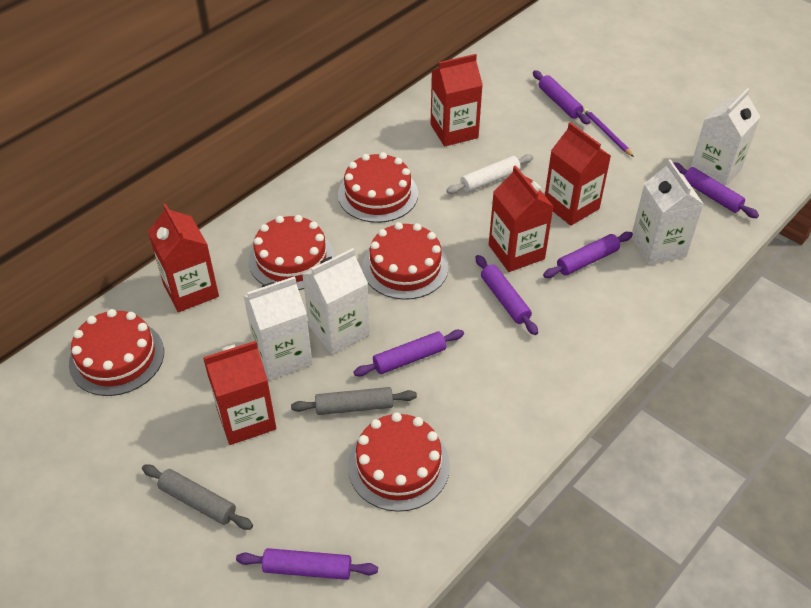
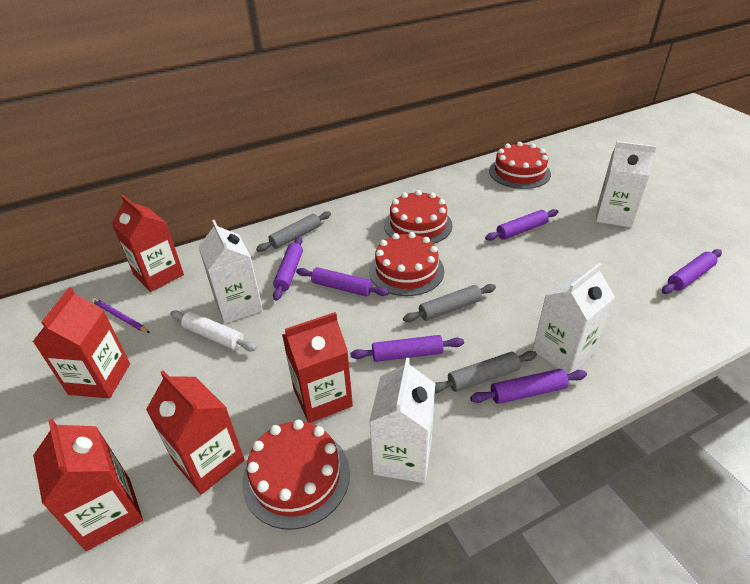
grey rolling pin: [142,464,253,530] [291,387,417,415] = 2 -> [256,211,331,252] [403,284,496,322] [435,351,537,393] = 3
red cake: [69,309,164,396] [249,215,334,290] [338,152,418,223] [348,412,450,512] [362,222,449,300] = 5 -> [242,420,350,530] [369,232,444,296] [384,190,452,244] [489,142,551,189] = 4

